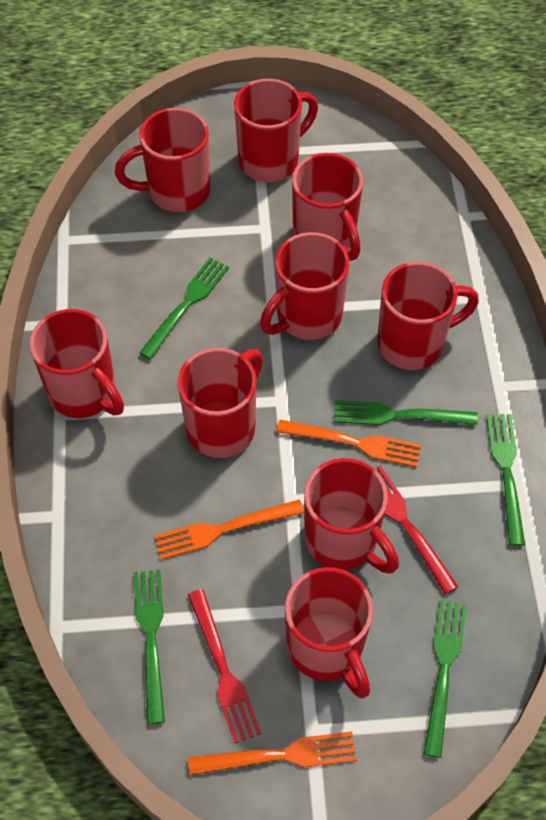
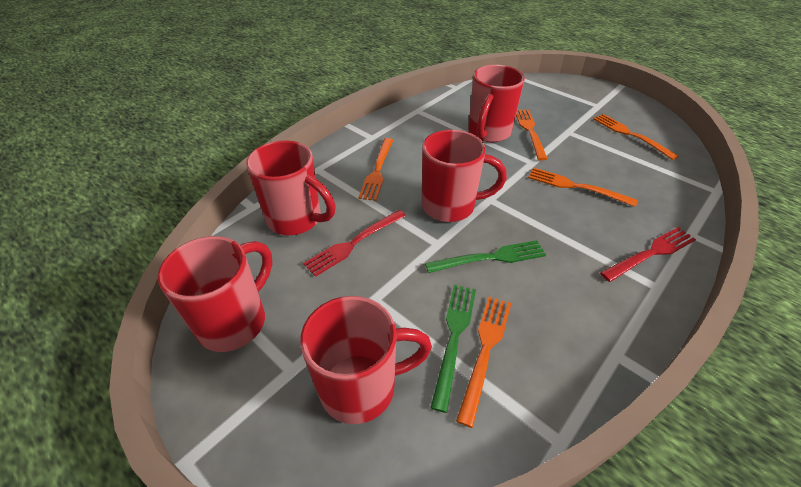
green fork: [134,570,165,724] [139,257,229,359] [334,400,478,425] [424,599,467,758] [486,414,525,546] = 5 -> [425,240,546,273] [431,285,476,413] = 2
orange fork: [155,499,304,560] [188,731,357,775] [276,420,421,467] = 3 -> [358,138,393,201] [456,296,511,428] [516,110,548,160] [528,168,638,207] [593,114,679,160] = 5
red mug: [30,309,124,418] [115,108,210,212] [177,348,263,458] [234,79,318,182] [260,232,349,340] [285,567,373,699] [292,153,363,261] [304,458,399,574] [377,262,479,370] = 9 -> [158,236,272,352] [246,141,335,235] [300,296,432,424] [422,130,507,222] [468,65,525,142] = 5

